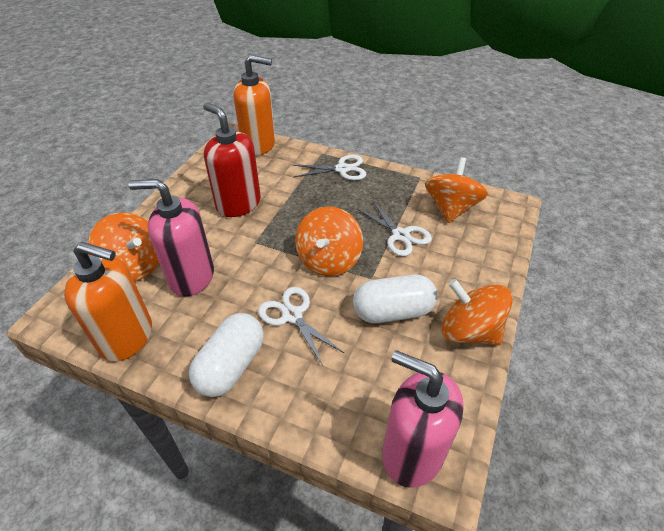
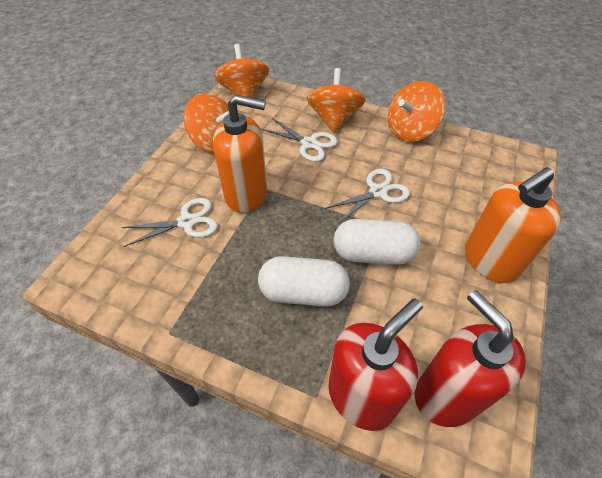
pink soap dispenser: [129,179,214,296] [382,350,464,488] = 2 -> none = 0
red soap dispenser: [203,103,261,217] = 1 -> [328,299,423,431] [415,290,526,427] = 2

